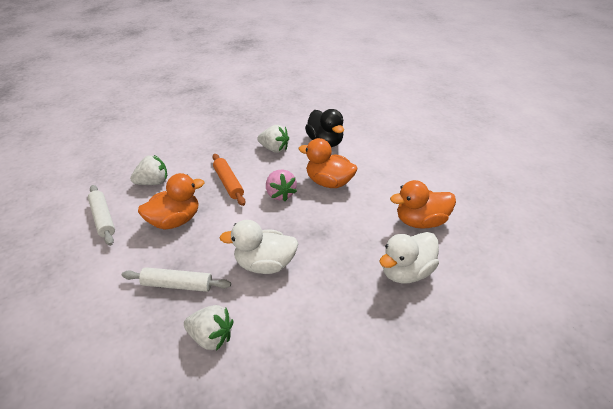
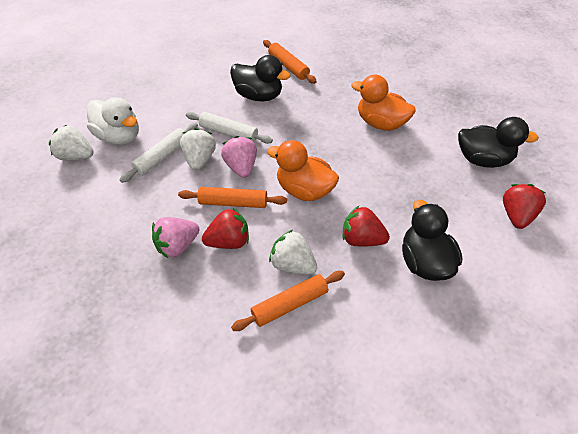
black duck: [305,109,344,147] = 1 -> [230,55,290,101] [402,200,462,281] [458,117,539,168] = 3
orange duck: [138,173,204,230] [299,138,357,188] [390,180,456,229] = 3 -> [267,140,339,201] [351,75,415,131] = 2
orange rolling pin: [212,154,245,206] = 1 -> [178,187,287,208] [231,271,345,331] [263,40,317,84] = 3
pink strawberry: [266,170,297,201] = 1 -> [152,217,200,259] [221,136,257,178] = 2
red strawberry: none = 0 -> [202,208,249,249] [343,206,390,246] [503,184,546,229] = 3
white duck: [219,220,299,274] [379,232,439,284] = 2 -> [87,97,139,145] = 1

